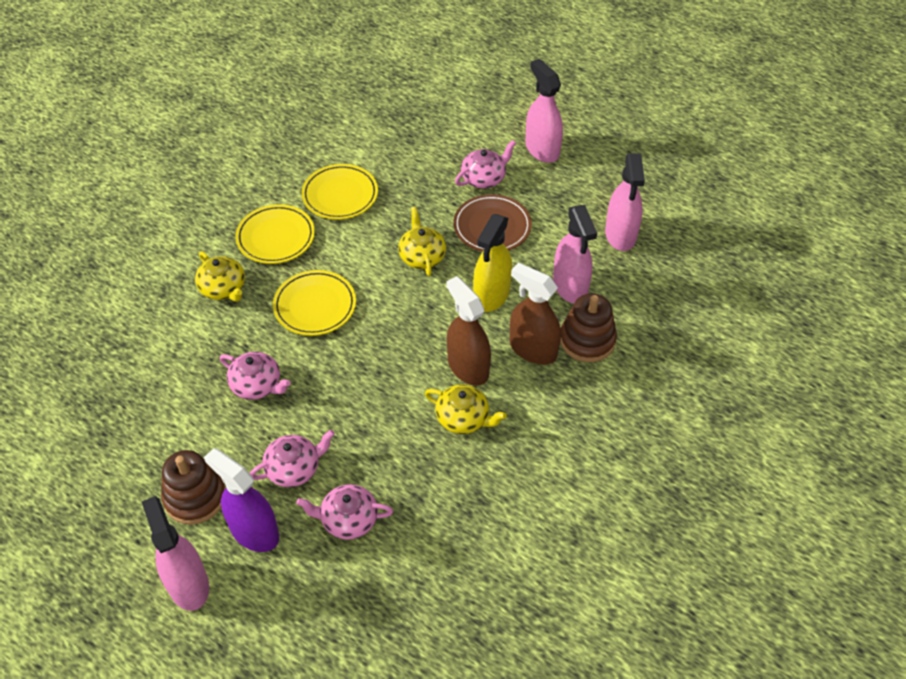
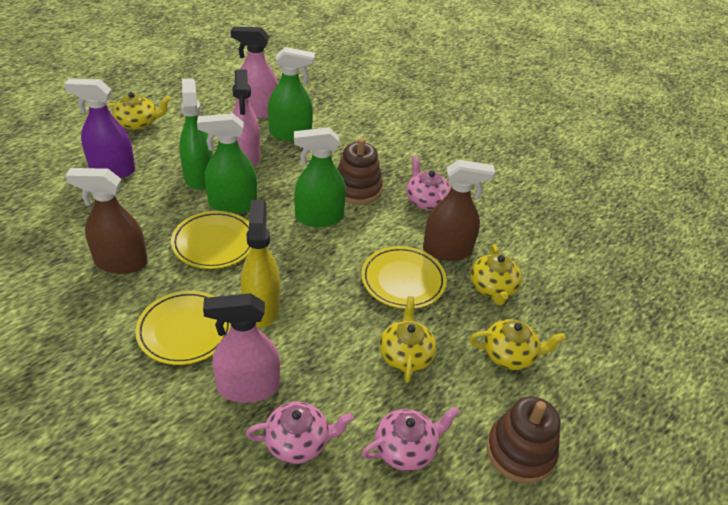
brown plate: [453,194,532,252] = 1 -> none = 0
green spray bottle: none = 0 -> [179,78,213,190] [197,113,257,213] [268,47,315,141] [294,127,346,227] = 4
pink spray bottle: [142,496,209,611] [525,59,563,163] [553,205,597,304] [605,153,645,251] = 4 -> [203,293,280,403] [230,27,278,118] [232,69,260,168] = 3
pink teapot: [220,352,291,400] [250,430,335,487] [296,484,393,540] [455,140,516,189] = 4 -> [246,402,354,464] [362,407,460,471] [406,155,451,210] = 3
yellow teapot: [195,251,245,302] [398,207,446,276] [425,384,507,434] = 3 -> [107,92,171,130] [380,296,437,383] [469,319,566,370] [470,244,522,305] = 4

